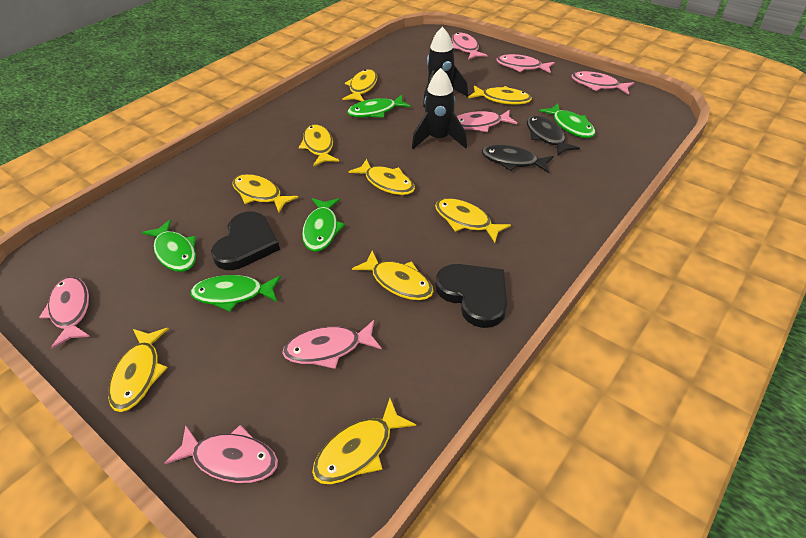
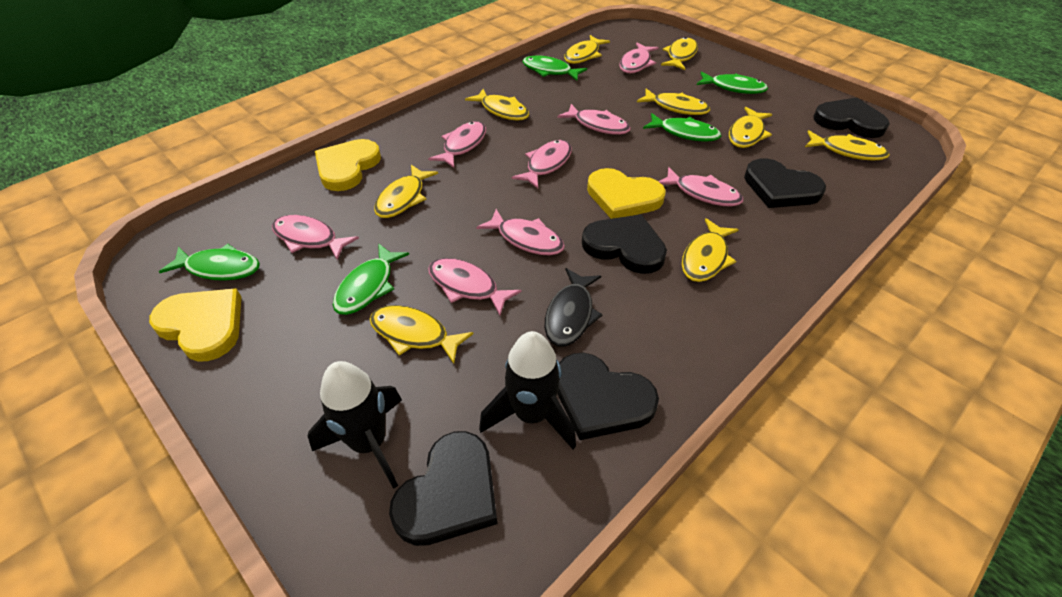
black fish: [482,145,554,173] [527,116,580,156] = 2 -> [545,268,603,346] = 1
black heart: [211,211,280,270] [436,264,507,328] = 2 -> [389,431,497,546] [557,353,659,440] [582,214,667,274] [744,158,826,208] [813,97,890,138] = 5
pink fish: [39,277,90,349] [165,425,278,483] [282,320,382,369] [452,33,488,60] [457,110,517,132] [496,54,555,74] [572,71,634,95] = 7 -> [272,215,359,260] [428,121,486,168] [428,258,521,315] [476,209,565,255] [512,140,572,189] [557,104,631,135] [619,43,659,73] [658,167,743,207] = 8
yellow heart: none = 0 -> [149,288,241,361] [315,139,381,191] [587,168,666,219] = 3

